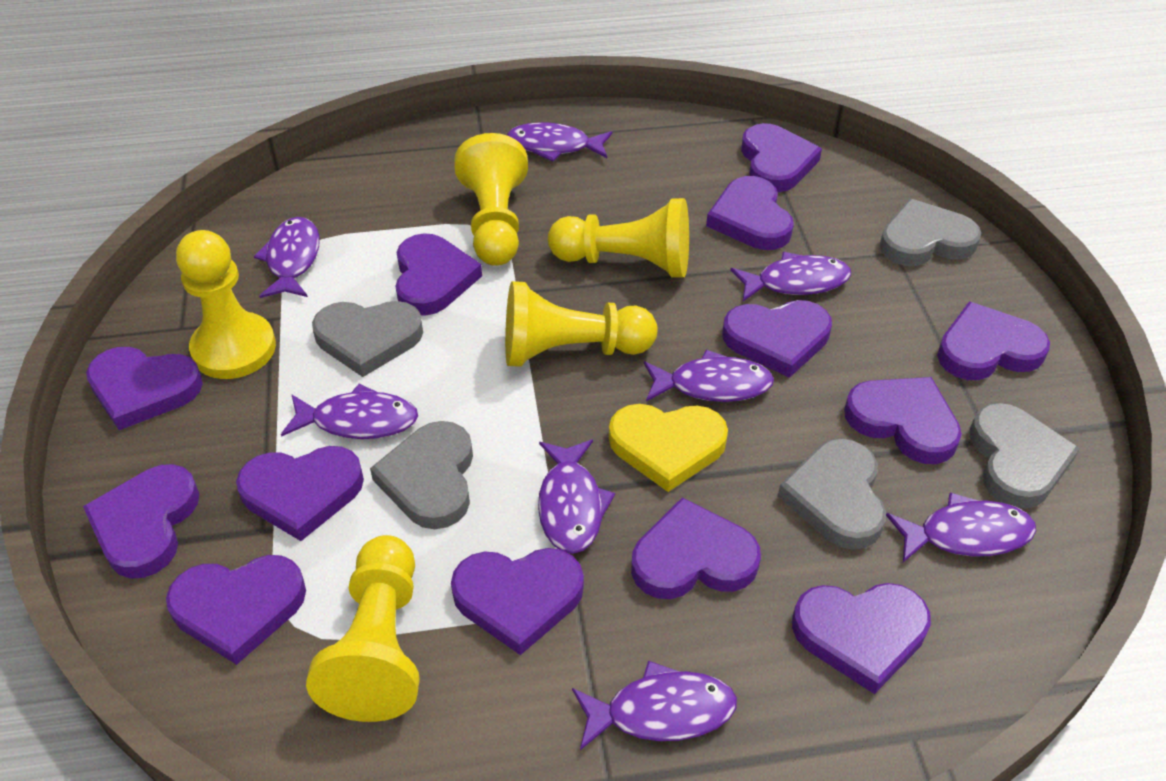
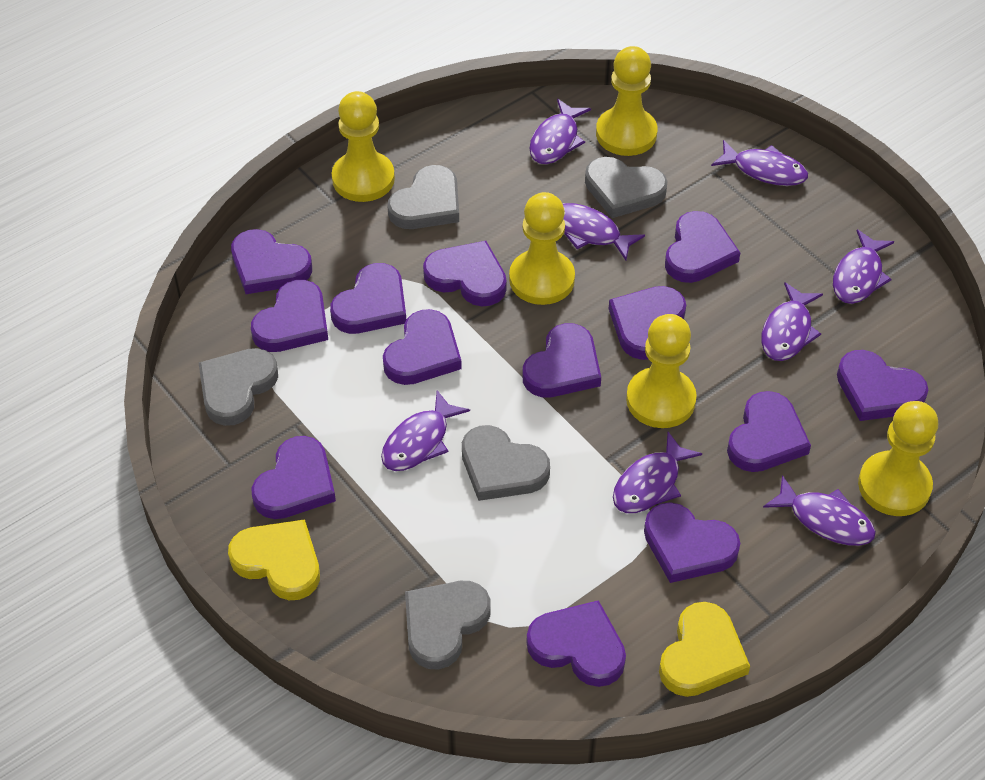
yellow heart: [609,404,728,492] = 1 -> [228,519,320,600] [659,602,750,697] = 2

